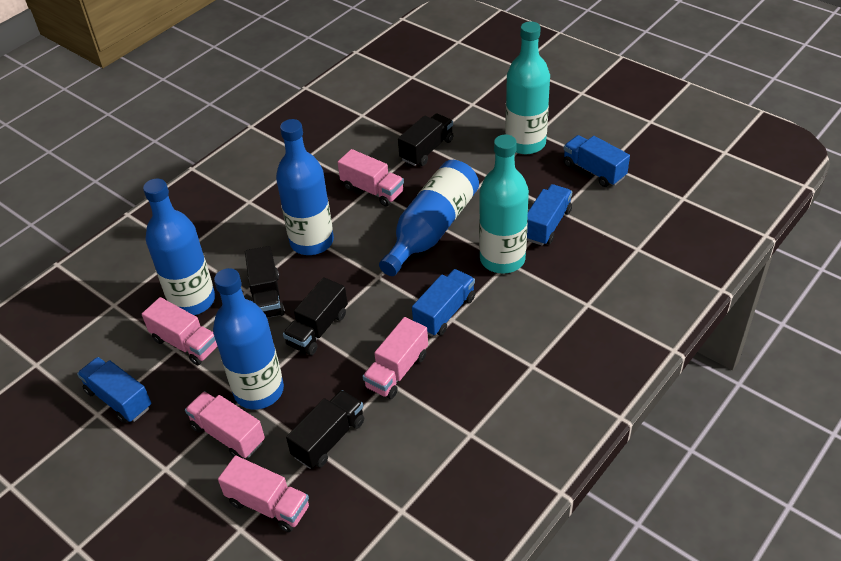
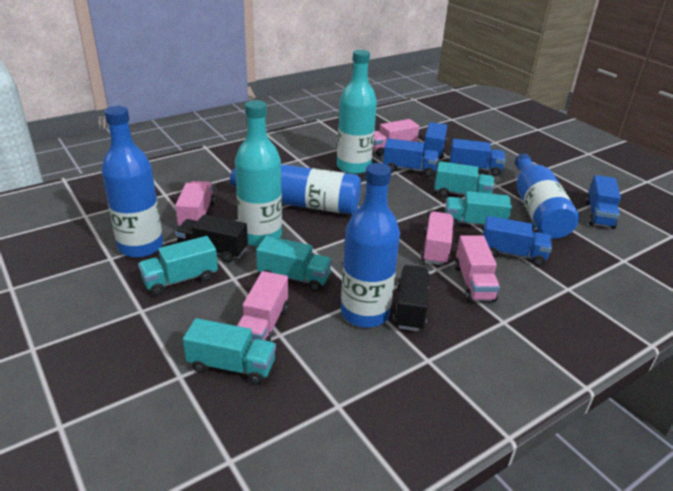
black truck: [245,246,285,318] [283,277,348,355] [286,390,364,469] [398,113,453,166] = 4 -> [175,215,248,262] [393,265,429,331] = 2
blue truck: [77,357,151,423] [412,269,475,336] [527,184,572,246] [563,135,630,187] = 4 -> [383,138,439,177] [423,122,447,159] [450,139,505,176] [482,216,552,266] [586,175,621,229] = 5
turquoise truck: none = 0 -> [138,236,218,296] [183,318,276,385] [256,236,332,292] [434,161,494,197] [445,191,512,228] = 5

